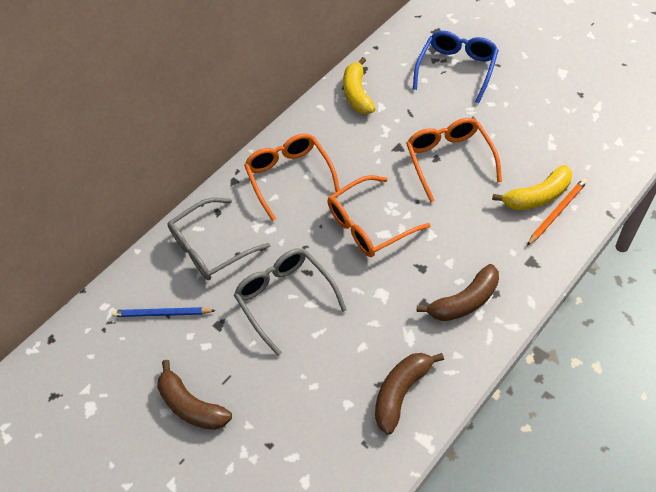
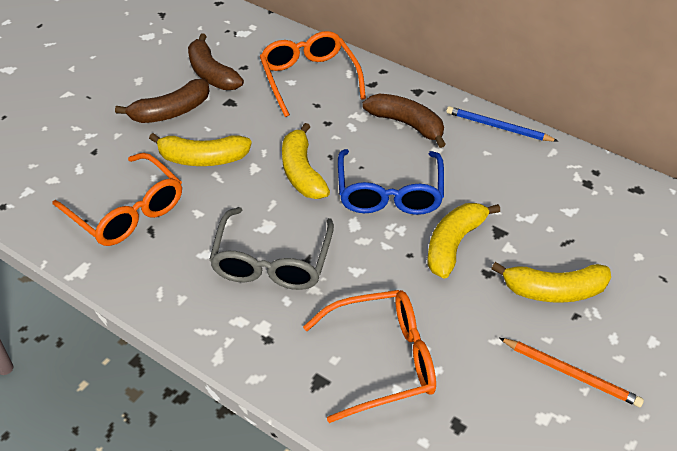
grey glasses: [167,198,270,280] [234,248,347,356] = 2 -> [209,207,334,290] = 1
yellow banana: [343,57,375,114] [492,165,572,210] = 2 -> [149,133,252,166] [282,123,330,199] [428,203,500,278] [491,262,611,303] = 4

